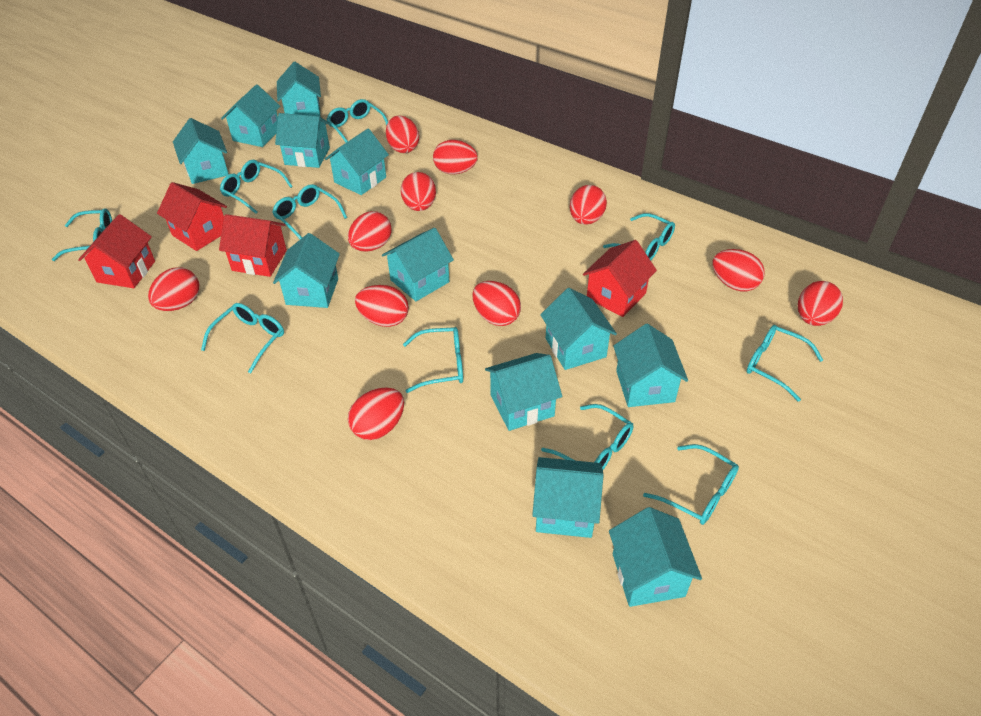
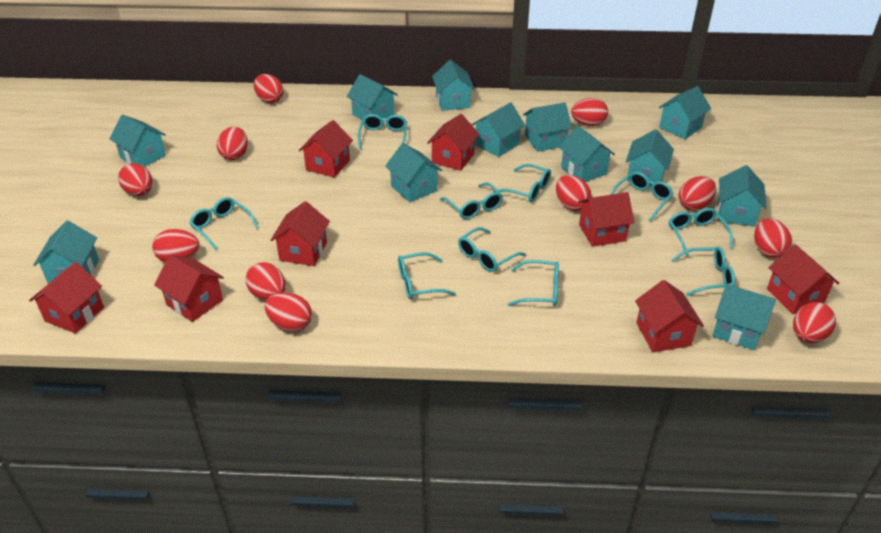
red house: [78,214,155,288] [157,182,227,251] [219,214,287,277] [583,240,657,317] = 4 -> [29,262,104,334] [154,255,224,322] [270,201,330,266] [299,120,353,178] [427,114,479,171] [578,192,635,247] [635,280,704,352] [767,244,839,314] = 8

